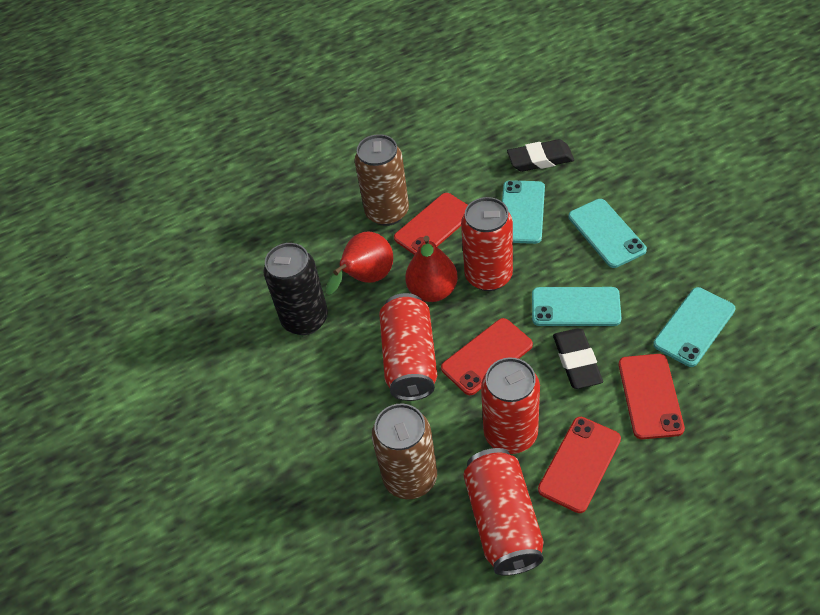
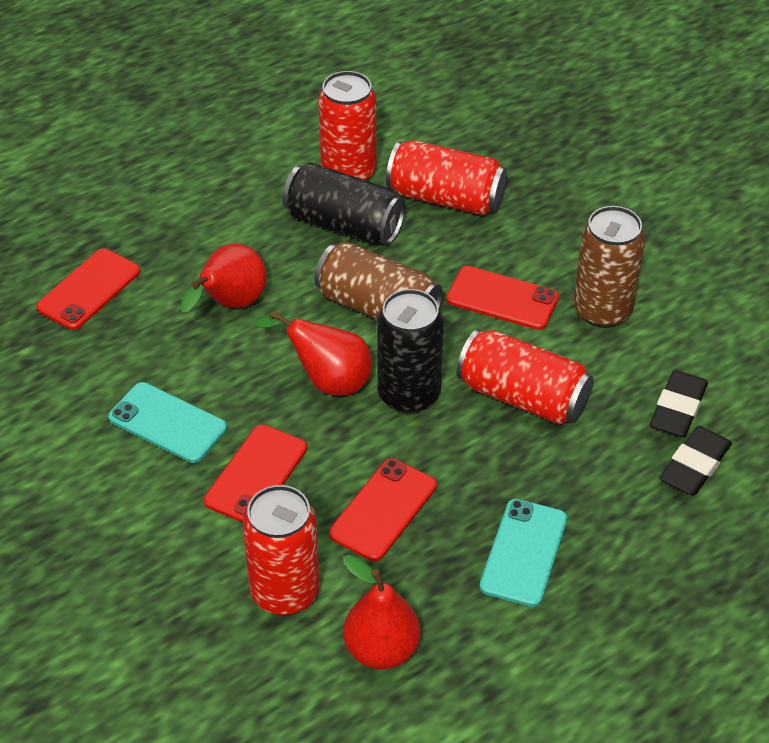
black can: [263,243,328,335] = 1 -> [282,163,405,245] [377,289,444,414] = 2
red pear: [326,231,393,295] [405,236,458,302] = 2 -> [180,244,267,313] [254,310,372,396] [343,555,421,669] = 3
turquoise phone: [502,180,545,244] [532,287,621,326] [569,199,647,268] [653,287,735,367] = 4 -> [108,382,227,463] [480,499,567,607] = 2

